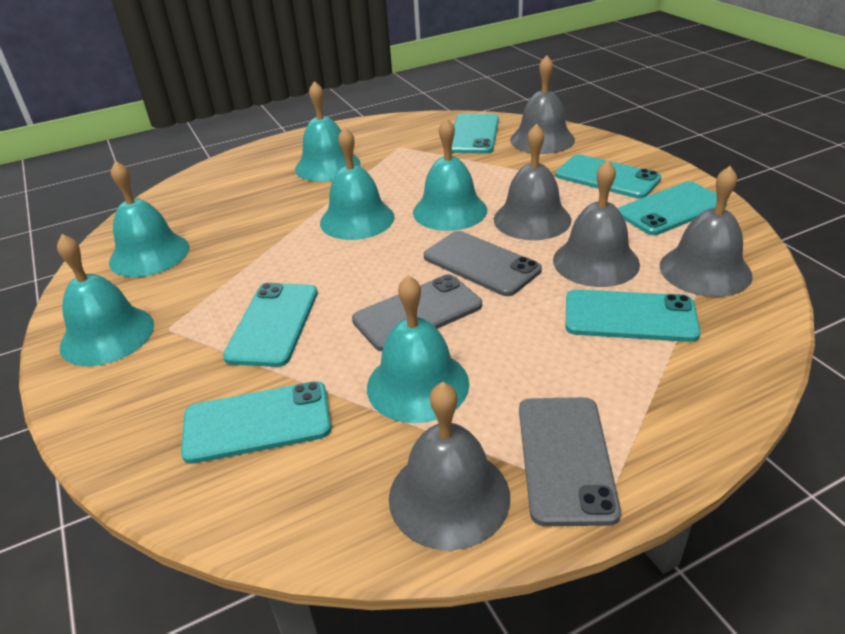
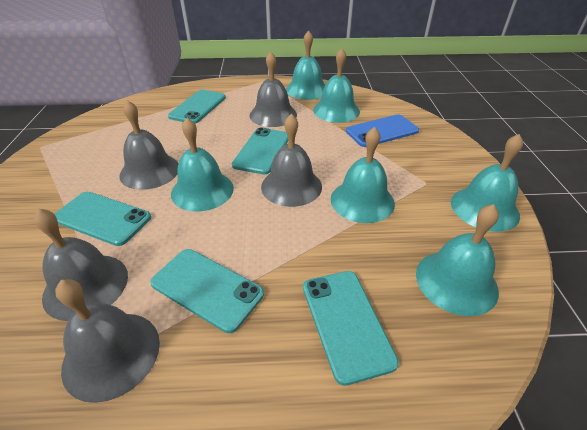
blue phone: none = 0 -> [346,114,419,147] = 1
grey phone: [352,274,482,351] [424,231,542,296] [519,397,621,526] = 3 -> none = 0
turquoise phone: [181,381,331,464] [223,283,318,367] [451,114,499,154] [556,154,661,199] [566,289,701,342] [618,181,727,235] = 6 -> [55,192,151,246] [150,249,264,333] [168,90,226,124] [232,128,288,174] [303,271,399,386] = 5

